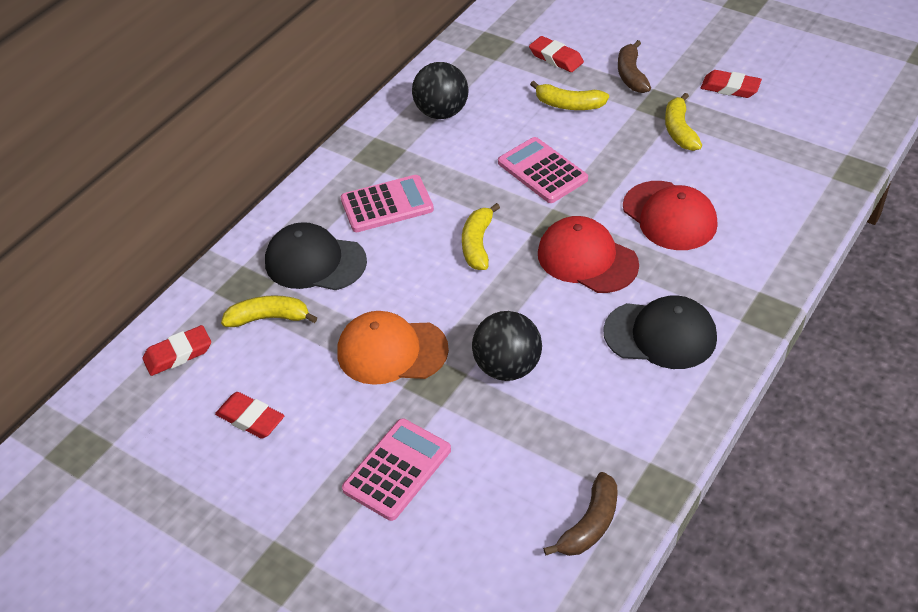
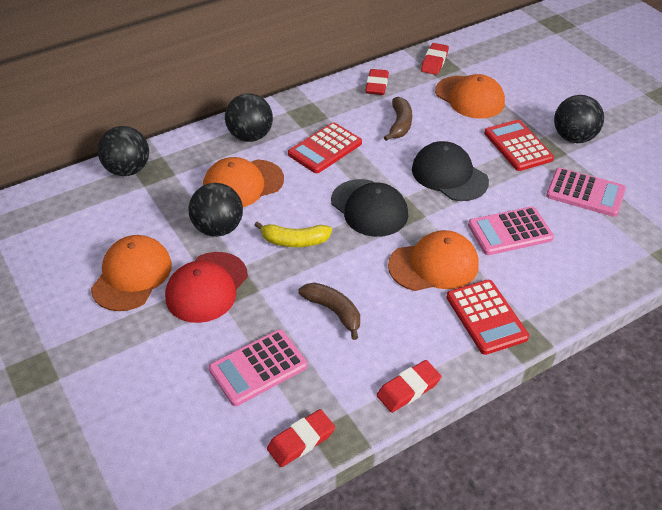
black ball: [412,62,468,119] [472,311,542,381] = 2 -> [97,126,149,176] [189,183,243,237] [225,93,273,142] [554,95,604,143] = 4
orange cap: [337,311,449,385] = 1 -> [91,235,172,311] [203,157,284,207] [388,230,479,291] [435,74,505,119] = 4
red calculator: none = 0 -> [288,122,362,173] [446,280,529,355] [484,120,554,171] = 3
red cap: [538,216,639,293] [623,181,718,250] = 2 -> [165,252,248,323] = 1
yellow banana: [221,295,317,327] [462,203,500,270] [530,81,609,110] [665,93,702,151] = 4 -> [254,222,332,247] = 1

